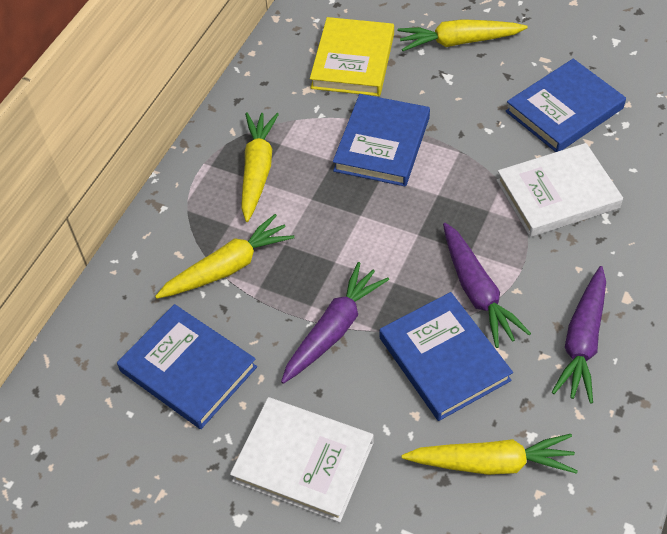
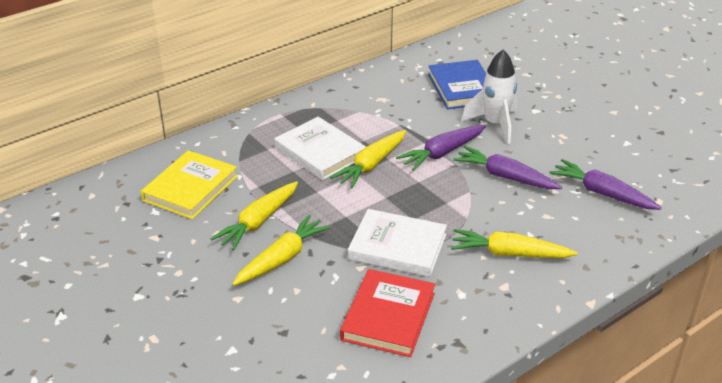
blue book: [117,304,257,429] [333,94,430,187] [380,292,513,421] [506,59,626,152] = 4 -> [428,60,486,109] = 1
red book: none = 0 -> [340,269,435,357] = 1
white rocket: none = 0 -> [461,49,517,144] = 1

